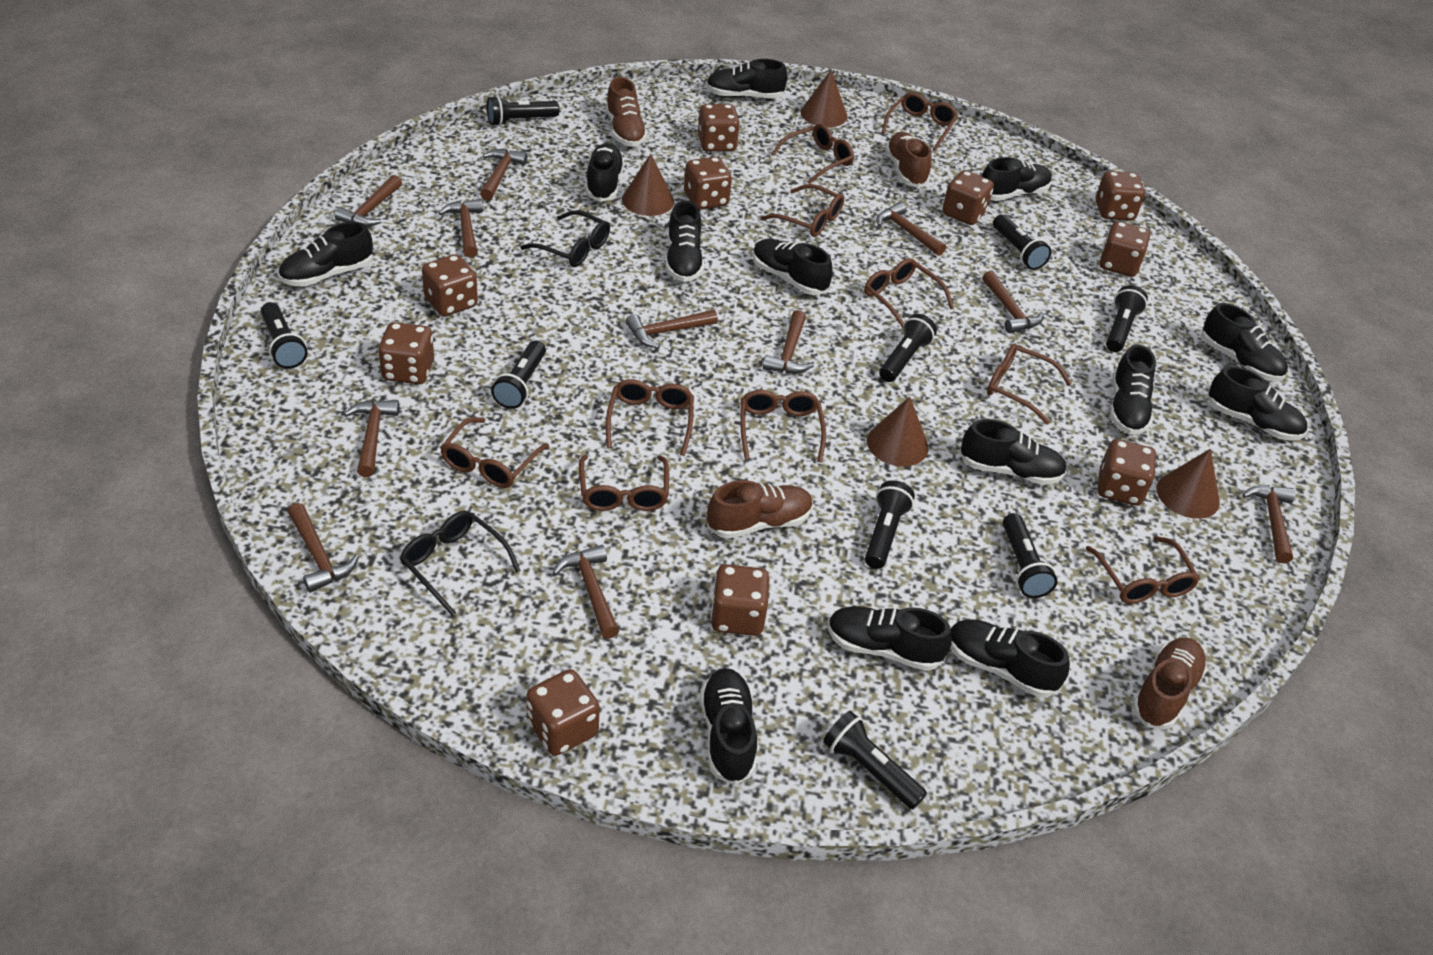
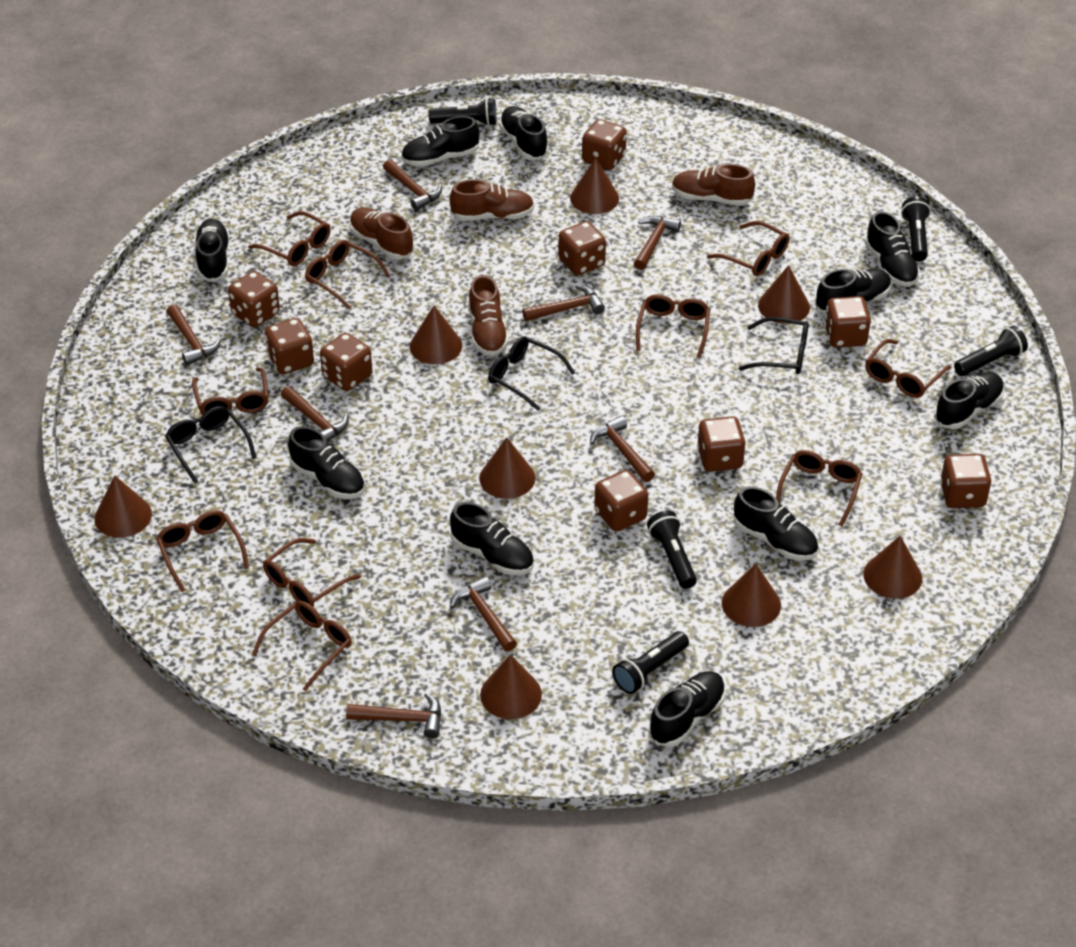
black flashlight: [261,302,308,369] [487,96,559,126] [491,340,546,409] [823,711,927,809] [865,480,915,569] [879,314,937,382] [993,214,1051,270] [1003,513,1058,598] [1106,285,1148,352] = 9 -> [429,98,497,126] [612,631,689,694] [647,511,697,589] [901,197,931,261] [954,326,1028,376] = 5
black glasses: [400,511,521,616] [520,210,610,267] = 2 -> [165,406,256,484] [488,336,575,411] [739,317,809,374] = 3
black shoe: [278,222,373,287] [586,143,624,202] [666,200,704,282] [700,668,757,785] [706,59,787,99] [753,239,833,295] [827,606,952,671] [950,619,1070,697] [959,419,1067,485] [982,157,1052,201] [1110,344,1156,435] [1201,303,1288,382] [1207,366,1307,440] = 13 -> [195,219,230,282] [288,426,365,499] [401,116,479,167] [450,502,534,575] [499,106,549,160] [649,671,726,747] [734,486,818,561] [815,269,892,314] [865,211,920,287] [934,372,1004,429] = 10
brown cone: [622,154,674,216] [801,70,847,127] [867,397,929,467] [1156,449,1220,519] = 4 -> [94,475,152,538] [410,305,462,364] [479,437,536,499] [480,654,542,719] [570,158,619,214] [722,564,781,627] [758,265,810,324] [863,536,922,599] = 8
brown dice: [378,322,434,384] [422,254,478,316] [526,669,600,756] [684,157,732,210] [698,104,740,152] [710,564,770,636] [942,170,994,225] [1096,171,1145,221] [1097,439,1157,506] [1099,221,1150,277] = 10 -> [228,271,280,327] [265,318,314,374] [320,333,372,391] [559,221,606,275] [582,119,627,170] [594,470,648,532] [697,416,746,472] [824,296,871,348] [940,454,992,508] = 9
brown hammer: [288,503,359,593] [334,175,402,227] [344,400,399,477] [438,199,483,258] [480,149,527,200] [553,545,619,639] [626,310,718,348] [763,310,813,374] [876,202,946,256] [982,271,1044,333] [1242,485,1295,563] = 11 -> [167,304,221,365] [281,386,348,442] [346,692,441,738] [383,159,442,211] [450,576,517,652] [522,284,605,321] [590,416,655,482] [634,216,681,270] = 8

